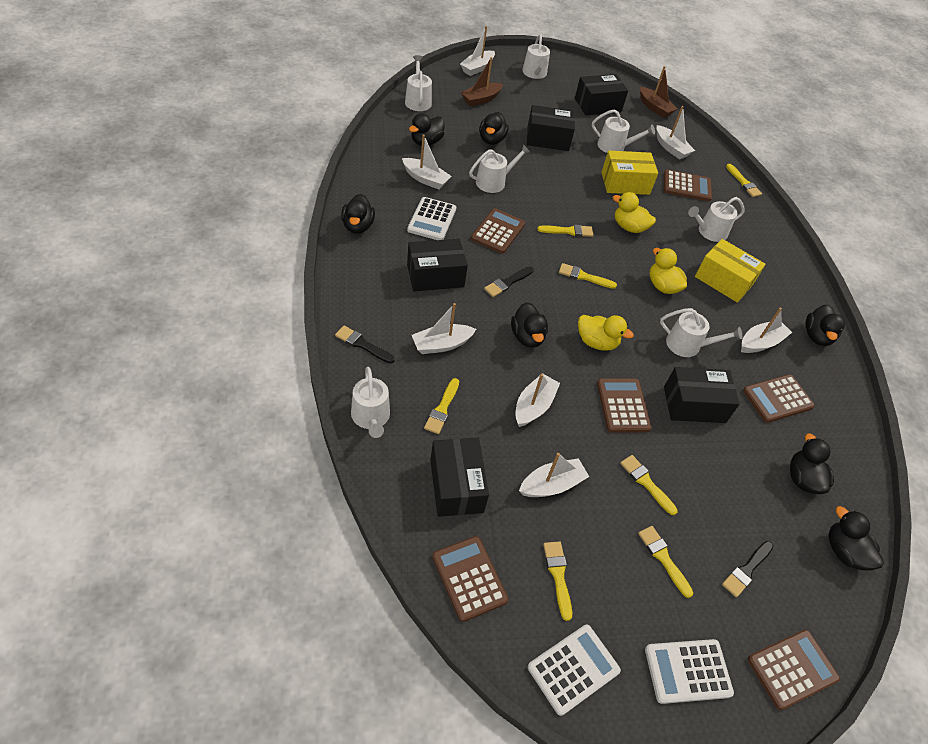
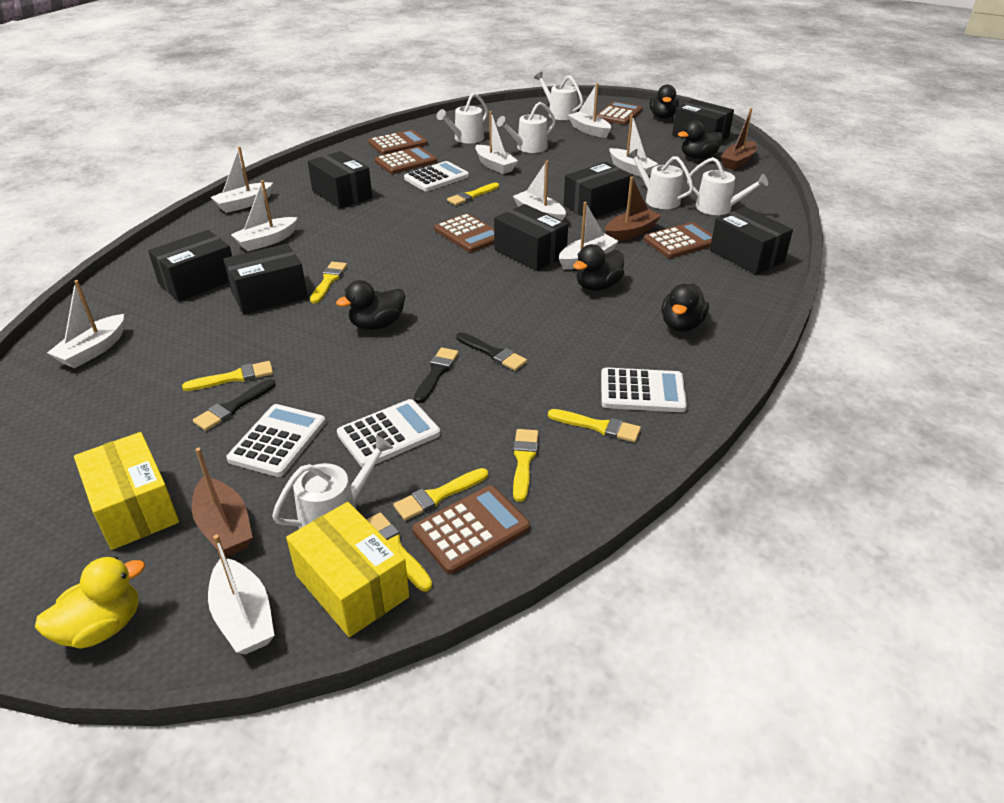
black box: [407,239,468,292] [430,438,489,517] [527,105,575,151] [575,74,628,115] [664,367,740,423] = 5 -> [148,230,232,302] [223,243,308,314] [307,151,372,209] [494,204,568,271] [563,162,633,218] [672,99,734,141] [710,207,793,275] = 7
black duck: [341,194,375,234] [409,113,445,146] [479,112,509,145] [511,302,548,348] [790,433,834,494] [805,305,845,346] [829,506,884,570] = 7 -> [336,280,405,330] [573,244,624,291] [650,84,679,119] [662,283,709,332] [678,120,723,159] = 5
brown boat: [461,57,503,106] [640,66,678,118] = 2 -> [192,448,253,557] [605,177,662,241] [721,108,757,170] = 3
white boat: [402,134,452,189] [412,303,476,354] [460,26,495,76] [515,373,560,427] [519,453,589,497] [657,106,695,160] [741,308,792,353] = 7 -> [47,280,124,368] [208,535,275,655] [210,146,273,213] [231,180,297,251] [475,111,518,174] [513,161,566,221] [559,202,619,270] [568,83,611,138] [609,115,658,177] = 9
white calculator: [407,197,456,240] [528,625,621,716] [645,639,734,704] = 3 -> [226,404,326,477] [337,399,440,468] [404,161,469,191] [601,367,687,412] = 4
white watering can: [351,367,390,438] [405,55,432,111] [469,144,530,193] [522,34,550,79] [592,109,655,153] [660,308,742,357] [688,197,744,242] = 7 -> [272,435,393,529] [437,93,488,143] [496,102,556,153] [534,72,583,120] [627,149,694,209] [687,157,768,215] = 6
yellow duck: [578,315,634,351] [613,192,656,233] [650,248,687,294] = 3 -> [35,556,145,649] = 1

